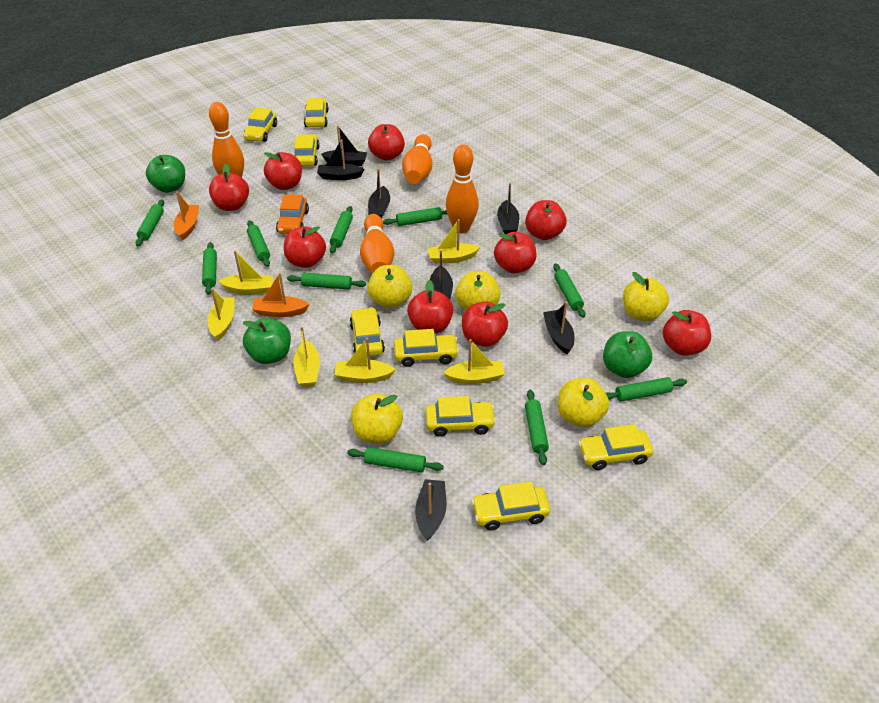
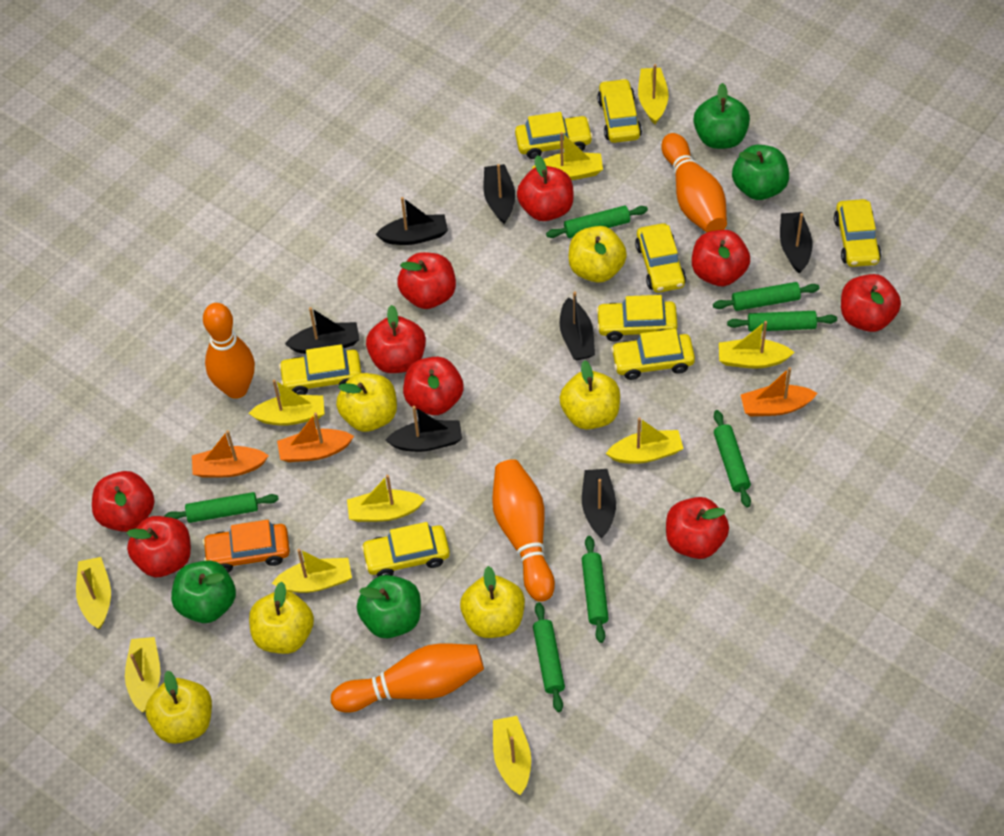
green apple: [146,155,185,193] [243,318,291,364] [603,331,652,378] = 3 -> [171,560,236,623] [357,575,421,638] [693,83,750,149] [732,145,789,200] = 4
green rolling pin: [136,199,164,246] [202,242,217,295] [247,220,270,267] [287,273,366,290] [330,206,353,253] [347,447,443,473] [383,207,448,226] [525,390,549,465] [553,263,585,318] [606,377,687,402] = 10 -> [164,492,279,523] [533,602,565,712] [546,205,648,238] [582,536,609,643] [713,282,820,311] [714,410,751,508] [727,311,837,332] = 7
orange boat: [174,192,199,240] [252,273,309,317] = 2 -> [192,430,269,478] [277,413,354,462] [741,367,818,416] = 3
yellow apple: [351,393,403,443] [367,265,412,308] [455,271,500,310] [558,378,609,427] [623,272,669,322] = 5 -> [145,670,212,744] [249,582,314,654] [336,373,397,432] [460,566,525,638] [559,360,620,430] [568,226,627,283] = 6
yellow boat: [207,288,234,340] [219,251,274,294] [293,327,320,387] [334,338,396,383] [428,219,480,264] [443,339,505,384] = 6 -> [76,557,111,629] [125,637,160,713] [249,379,325,426] [272,549,352,593] [347,475,425,522] [493,716,531,795] [532,132,603,180] [606,417,684,464] [638,64,669,124] [719,321,794,369] = 10

